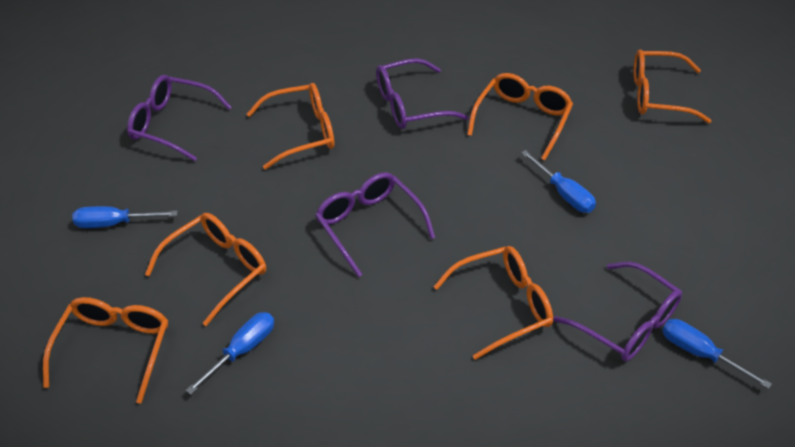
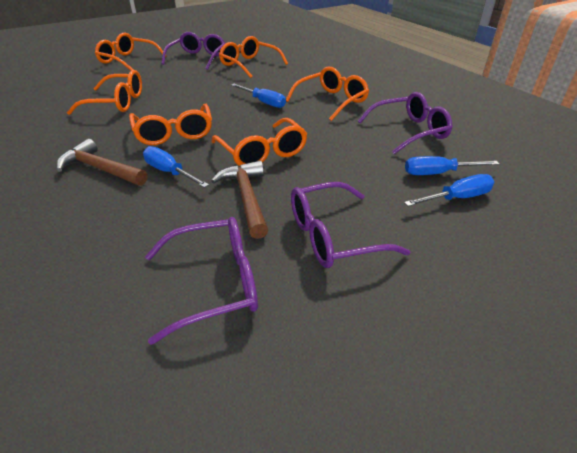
brown hammer: none = 0 -> [57,139,148,186] [211,160,268,239] = 2

